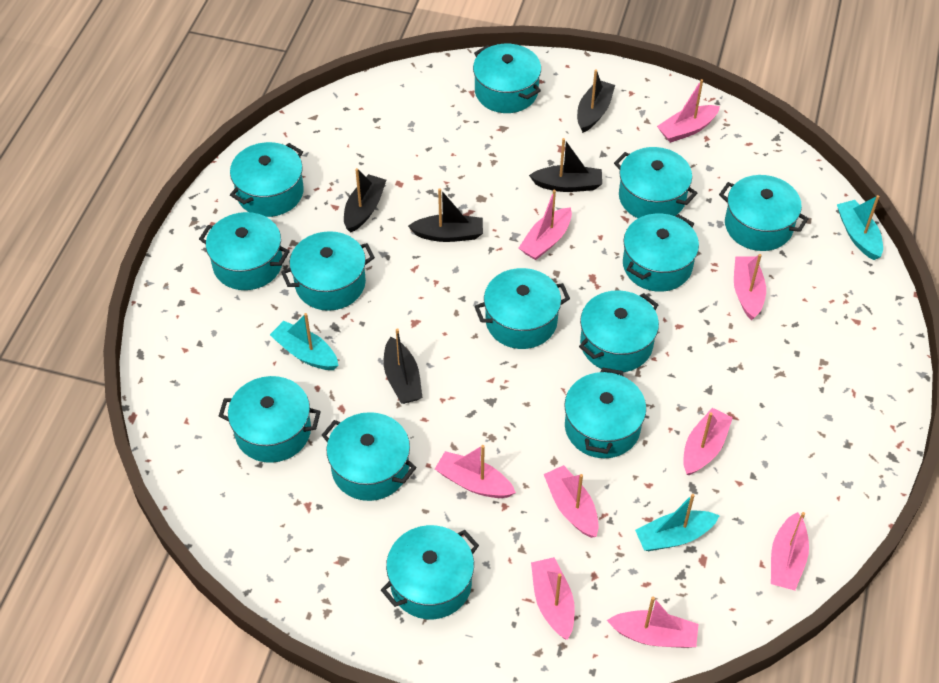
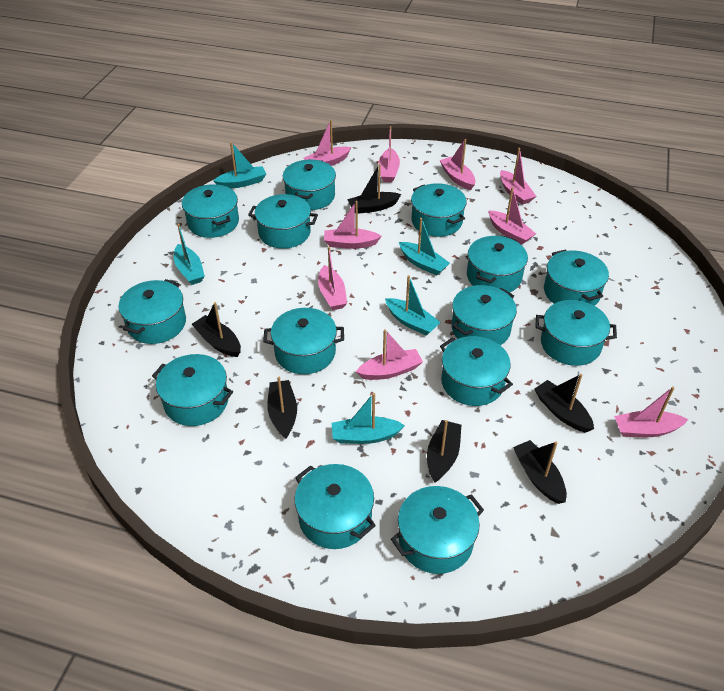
black boat: [344,168,386,233] [384,328,423,404] [408,188,483,242] [529,138,602,192] [577,69,615,133] = 5 -> [192,302,241,357] [267,377,297,439] [347,164,401,214] [427,420,461,482] [513,440,567,504] [534,374,594,433] = 6
turquoise boat: [270,313,339,370] [635,494,720,551] [837,195,883,260] = 3 -> [174,223,205,285] [213,142,266,188] [331,393,405,444] [385,275,441,336] [399,218,450,275] = 5
turquoise pot: [199,212,290,290] [219,376,321,463] [230,142,304,217] [281,231,375,311] [321,412,417,501] [381,525,479,619] [473,44,541,113] [474,268,570,349] [564,368,646,458] [579,290,659,372] [614,147,697,218] [623,214,699,292] [719,175,809,251] = 13 -> [119,279,186,344] [152,354,233,426] [182,184,239,238] [248,194,318,249] [263,308,344,374] [283,159,336,210] [295,464,376,549] [391,486,484,574] [411,183,467,237] [440,336,513,406] [452,285,517,345] [467,236,528,293] [535,300,617,366] [544,249,609,306] = 14

